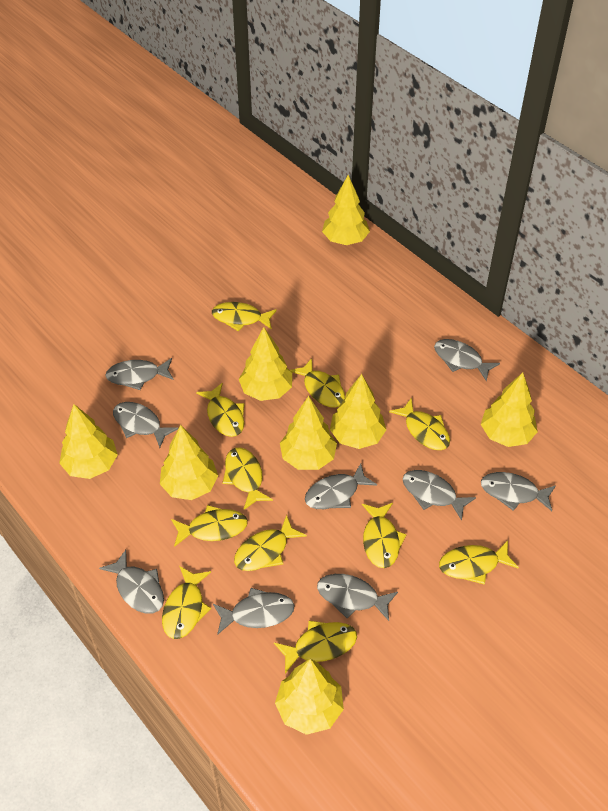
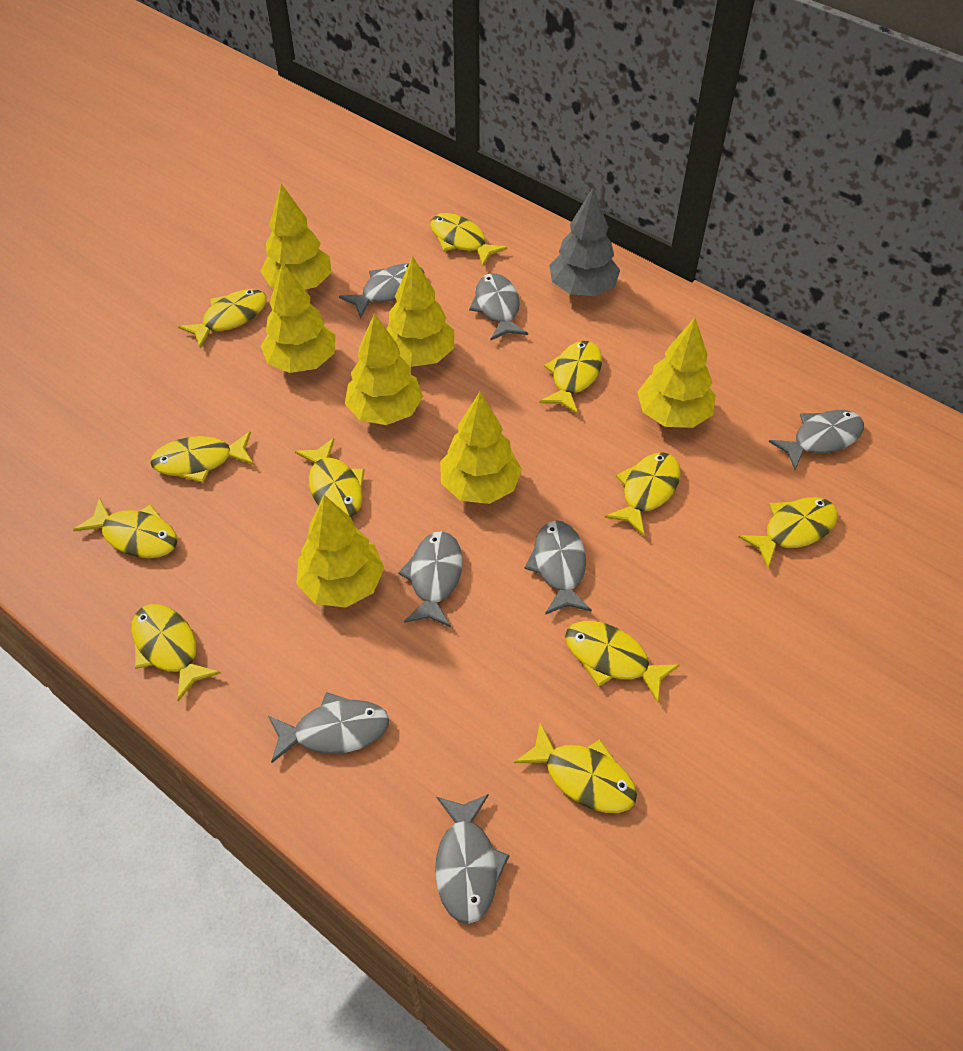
grey fish: [99,550,164,614] [105,358,174,390] [113,402,179,448] [213,588,294,635] [305,463,377,509] [317,574,398,621] [403,470,476,521] [434,339,500,382] [481,472,556,511] = 9 -> [268,692,389,763] [339,263,424,318] [398,531,463,627] [435,794,510,924] [469,273,528,340] [525,520,592,615] [769,410,864,470] = 7
grey tree: none = 0 -> [549,188,620,296] = 1
yellow tree: [59,404,118,479] [160,425,218,500] [239,327,292,401] [275,659,344,735] [280,396,337,470] [322,175,370,245] [330,374,386,449] [481,373,538,447] = 8 -> [260,184,331,290] [261,262,335,373] [296,495,384,608] [345,313,423,425] [386,256,454,367] [440,392,522,504] [637,318,716,428] = 7

